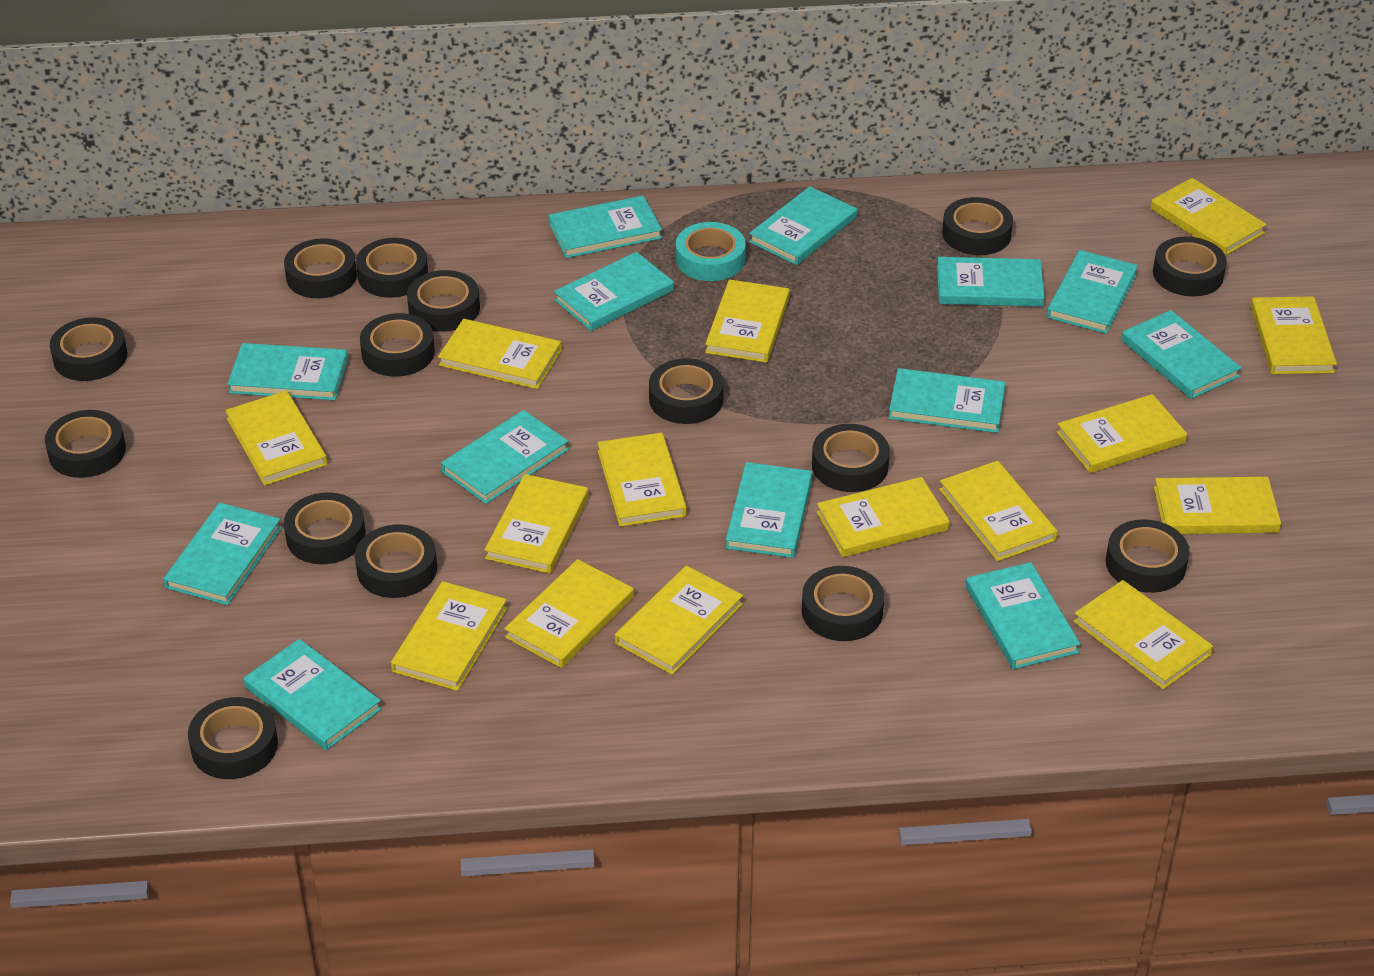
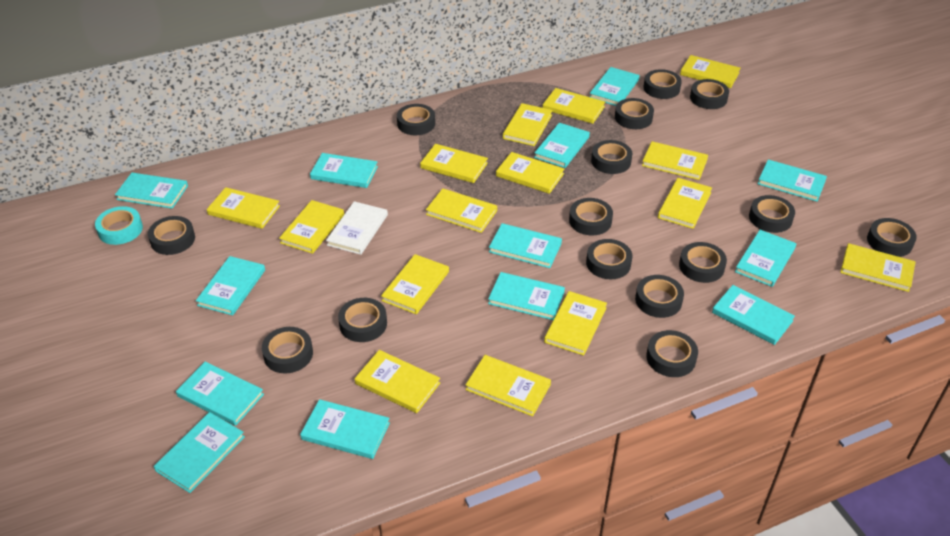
white book: none = 0 -> [326,201,388,255] = 1

